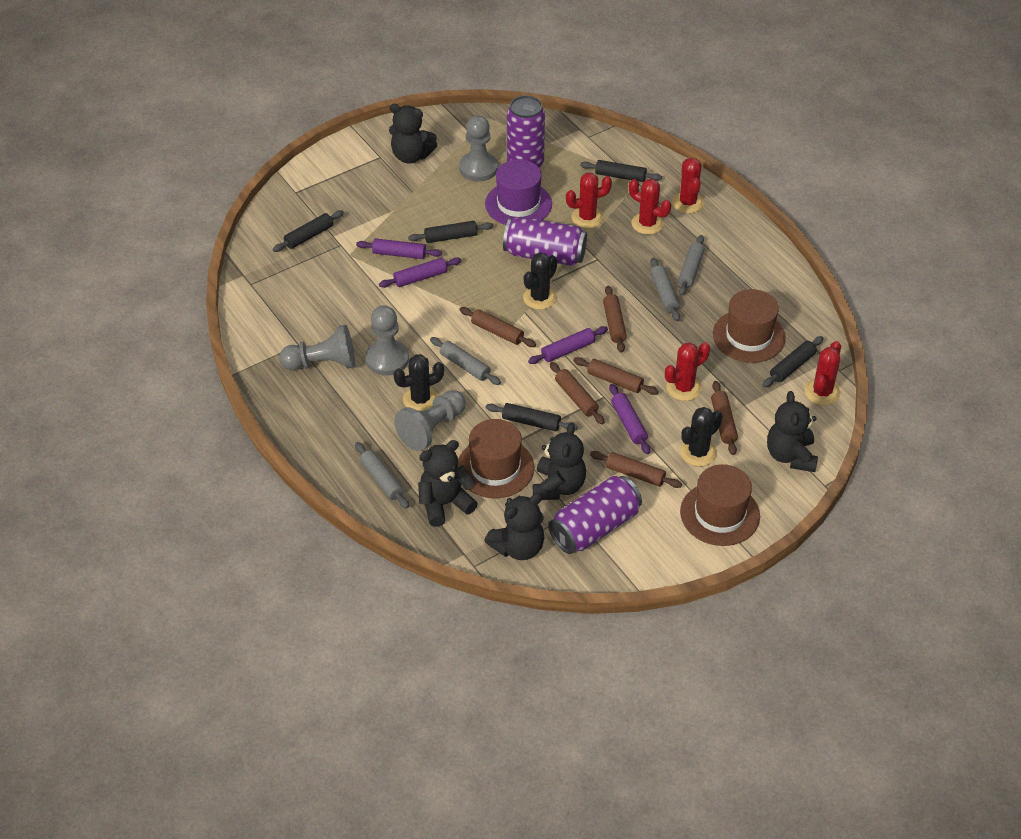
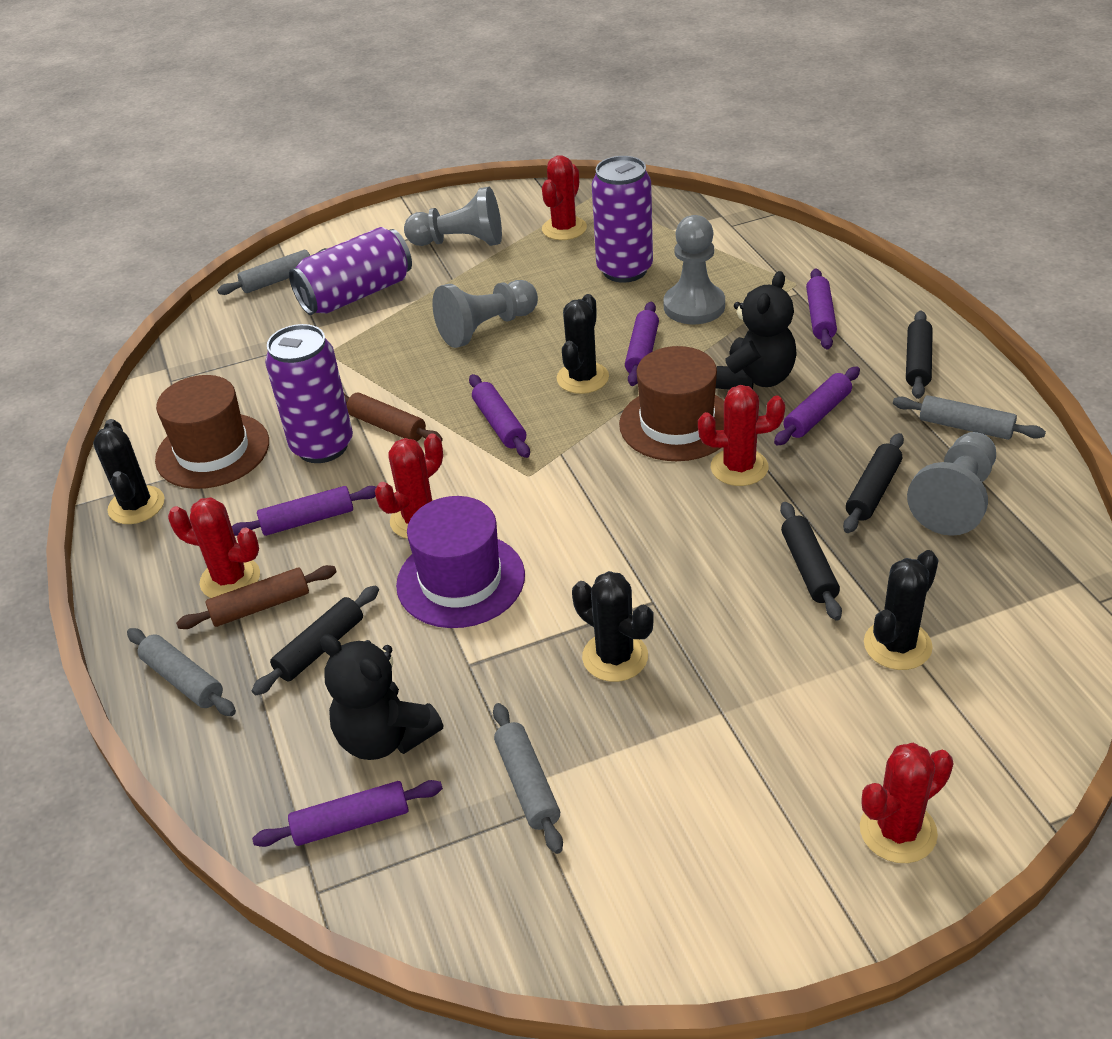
black cactus: [393,354,444,411] [523,252,557,310] [680,407,723,466] = 3 -> [93,419,165,524] [557,294,609,394] [572,571,654,682] [864,550,939,670] = 4
black rolling pin: [273,210,344,252] [408,221,493,243] [486,403,578,431] [580,160,662,182] [763,336,823,387] = 5 -> [252,585,379,695] [780,502,842,621] [843,433,904,533] [906,311,933,399] = 4
black teddy bear: [389,104,437,163] [418,440,478,527] [484,493,545,560] [533,423,586,500] [767,391,818,472] = 5 -> [320,634,443,760] [716,271,797,390] = 2
brown hat: [457,419,534,498] [680,464,760,546] [713,289,786,363] = 3 -> [155,375,269,489] [619,346,724,461] = 2
brown rolling pin: [459,307,536,347] [550,362,605,424] [573,357,659,395] [590,451,682,488] [603,286,627,353] [711,381,738,455] = 6 -> [176,565,337,629] [344,393,443,442] = 2
purple rolling pin: [356,238,442,259] [379,257,461,288] [528,326,608,364] [609,384,650,454] = 4 -> [232,486,376,536] [252,780,443,847] [469,374,530,458] [625,302,659,386] [774,367,860,446] [806,268,837,349] = 6

